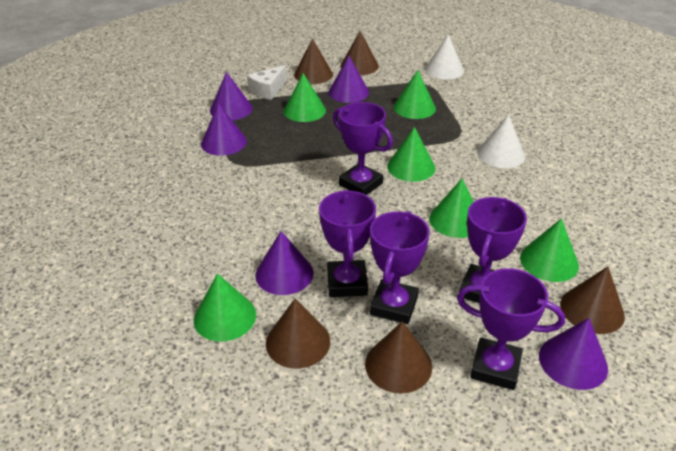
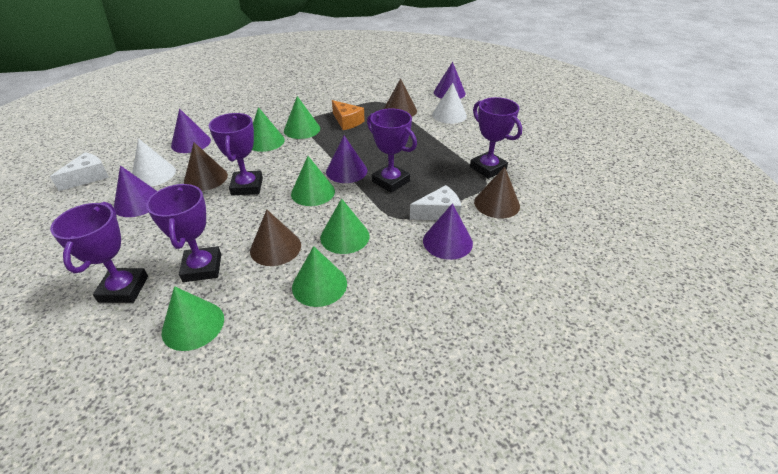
brown cone: [266,299,330,369] [294,39,333,84] [341,31,379,75] [365,321,432,394] [560,266,625,334] = 5 -> [184,142,228,191] [250,210,301,266] [384,78,417,117] [474,167,520,219] = 4
orange cheese: none = 0 -> [332,100,365,130] = 1
white cheese: [247,65,287,100] = 1 -> [50,152,109,191] [410,185,461,220] = 2

